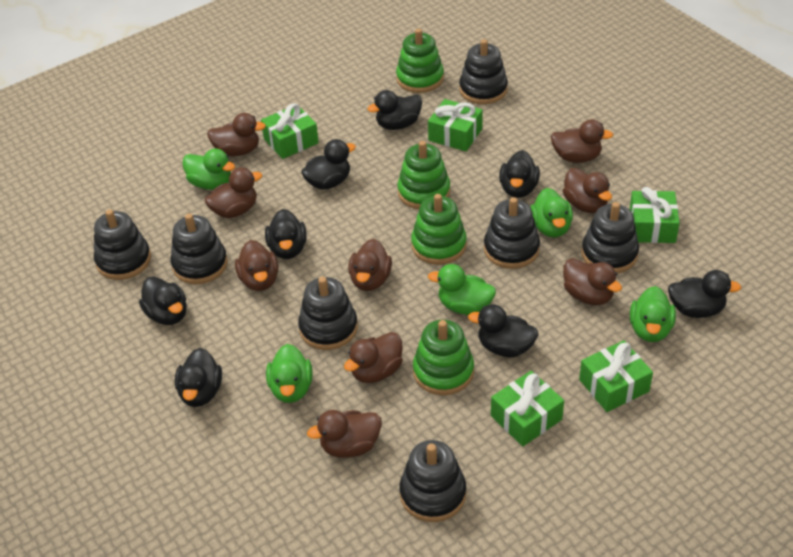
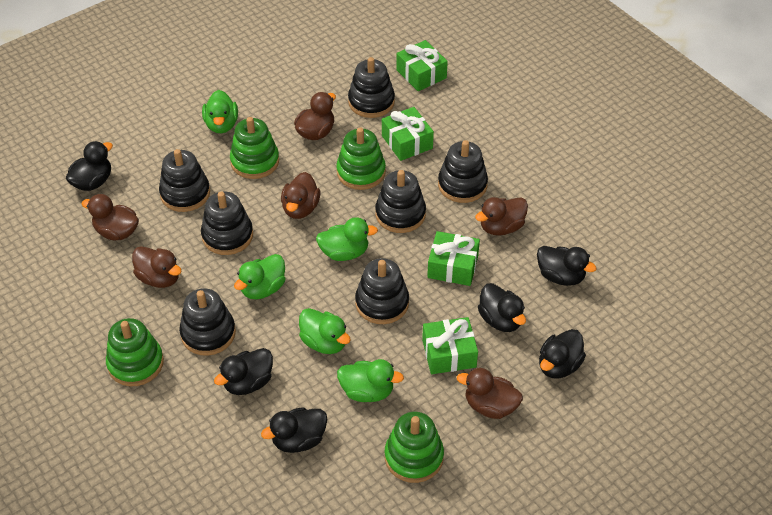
black duck: [139,277,187,325] [175,348,222,407] [265,209,307,259] [301,139,356,190] [367,90,422,130] [468,304,538,357] [499,150,540,198] [668,270,741,318] = 8 -> [66,141,113,191] [214,348,273,395] [261,407,327,453] [478,283,526,332] [537,246,597,286] [539,329,586,379] = 6
brown duck: [205,167,262,218] [207,113,266,156] [235,240,279,291] [307,410,382,458] [344,332,403,383] [348,239,392,291] [550,119,613,163] [563,168,612,213] [563,258,622,305] = 9 -> [82,194,139,241] [132,246,182,288] [281,172,320,219] [294,92,336,140] [457,368,523,419] [475,197,528,236] = 6
green gift: [261,103,319,159] [428,99,483,151] [491,371,564,446] [579,340,653,412] [629,187,680,243] = 5 -> [382,107,434,161] [396,40,448,91] [422,317,478,374] [427,231,480,286] = 4

